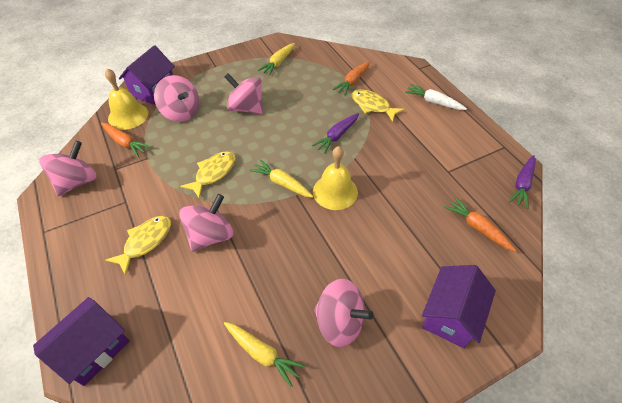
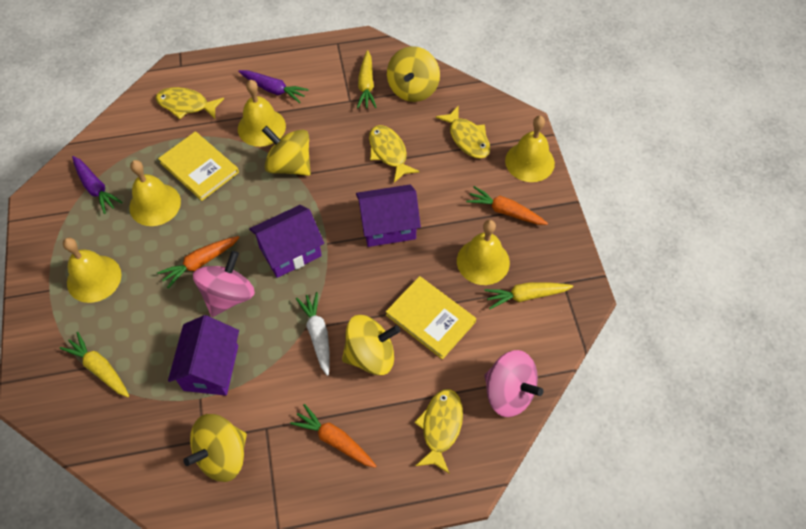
pink spinning top: [39,140,97,196] [154,75,199,122] [179,194,233,252] [224,73,263,114] [314,279,373,347] = 5 -> [193,251,255,317] [484,350,543,417] = 2
yellow bell: [105,68,148,130] [313,146,358,210] = 2 -> [63,238,121,303] [130,160,181,226] [238,80,286,147] [457,220,510,285] [505,116,555,182] = 5
yellow book: none = 0 -> [158,131,239,201] [385,276,476,359] = 2
yellow fish: [105,216,171,276] [180,151,236,199] [352,89,405,122] = 3 -> [155,87,224,119] [369,125,419,183] [414,389,463,474] [436,106,490,159] = 4
yellow spinning top: none = 0 -> [183,414,247,482] [262,126,311,176] [342,315,400,375] [387,46,440,102] = 4

